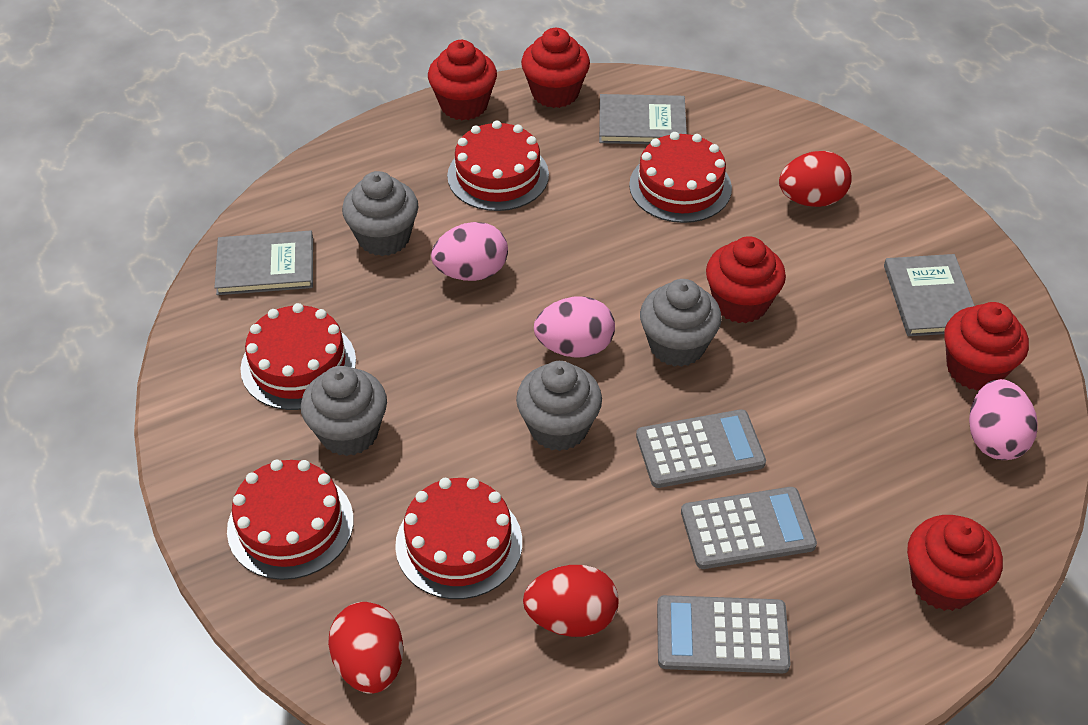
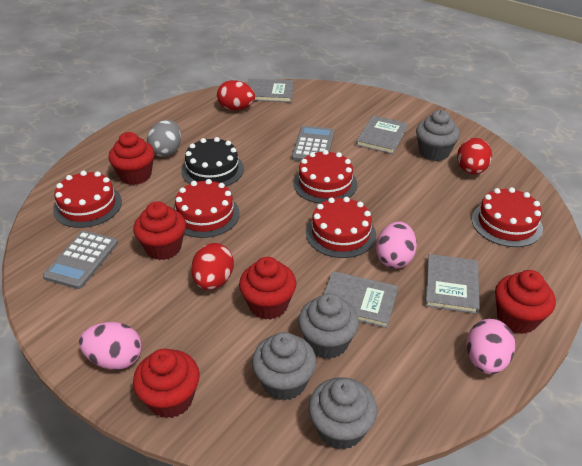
black cake: none = 0 -> [181,137,244,186] = 1
grey book: [214,231,313,295] [599,94,687,144] [884,254,975,336] = 3 -> [247,79,294,102] [324,271,398,328] [356,115,408,154] [425,254,480,314] = 4
grey calculator: [636,409,766,488] [657,595,790,673] [681,487,817,569] = 3 -> [43,231,118,289] [292,126,334,161] = 2
grey egg: none = 0 -> [147,120,181,157] = 1

